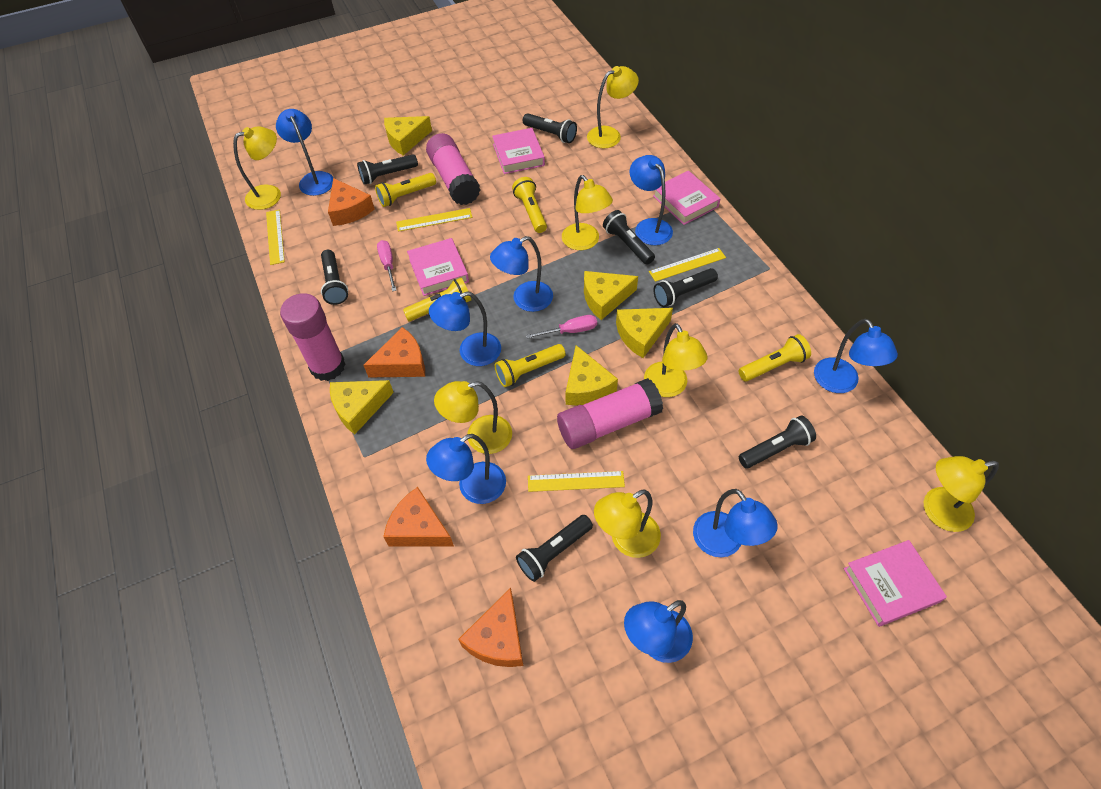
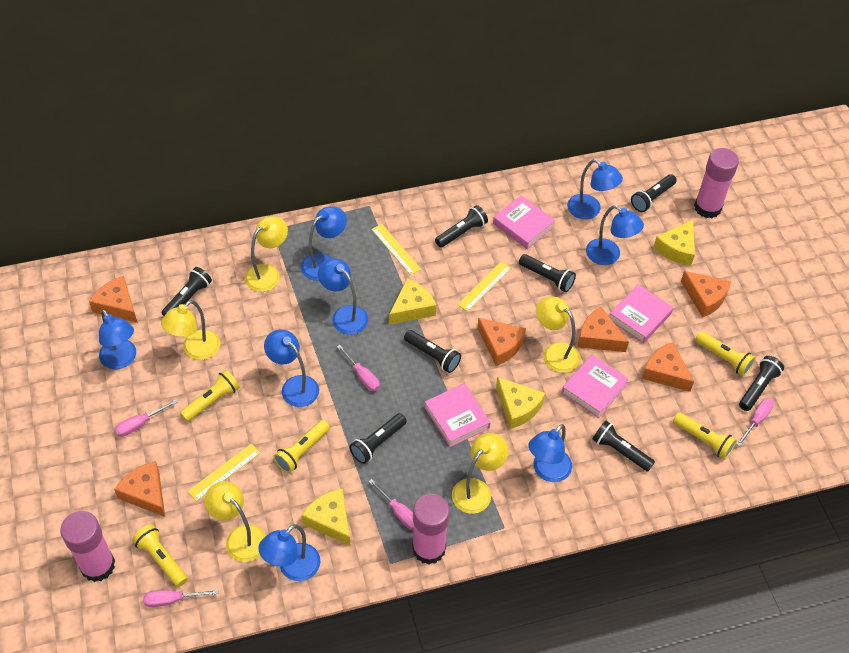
black flashlight: [321,250,348,305] [357,154,418,185] [516,515,593,582] [523,113,577,143] [603,210,655,265] [653,268,718,307] [739,416,816,469] = 7 -> [161,267,212,316] [350,413,407,464] [404,330,461,373] [435,205,488,248] [519,254,576,292] [592,421,655,471] [631,174,677,212] [739,356,784,411] = 8
orange cheese: [328,178,374,226] [363,327,425,377] [383,487,454,546] [458,588,523,667] = 4 -> [89,276,138,323] [114,461,165,517] [477,318,526,366] [578,307,629,352] [642,342,694,392] [681,271,731,317] = 6
pink screwdriver: [377,240,397,292] [526,315,597,339] = 2 -> [114,399,178,437] [143,589,218,607] [337,345,380,391] [368,479,414,530] [737,398,774,446] = 5
yellow cheese: [330,380,394,434] [384,116,432,156] [565,345,618,405] [584,271,638,320] [616,308,673,358] = 5 -> [301,488,350,546] [389,278,436,325] [496,377,545,429] [654,220,695,266] = 4
yellow lamp: [233,126,281,210] [434,381,512,454] [562,175,613,250] [587,66,639,148] [594,489,661,558] [644,323,708,397] [924,456,999,532] = 7 -> [161,300,220,360] [204,481,266,562] [245,216,288,292] [452,433,508,514] [536,296,580,373] = 5
yellow ruler: [266,209,285,265] [396,208,472,232] [528,471,625,492] [649,248,726,282] = 4 -> [187,444,260,501] [371,224,421,275] [457,261,511,312] = 3

